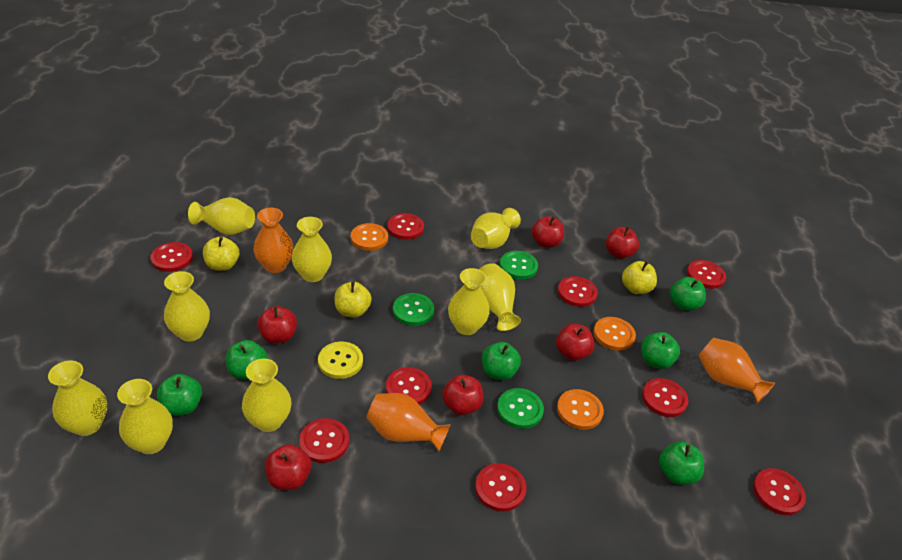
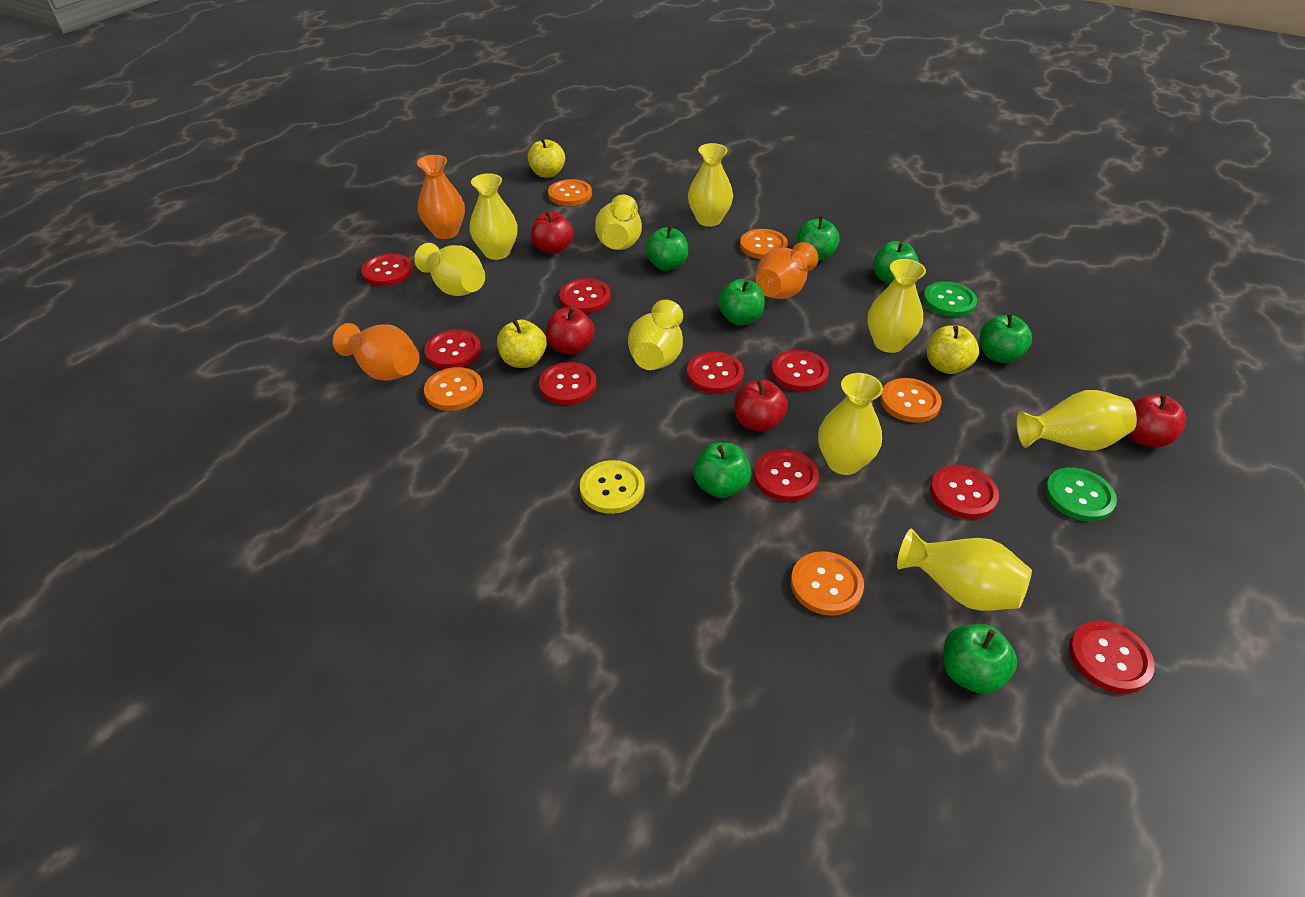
green apple: [157,374,202,416] [226,340,268,380] [482,342,521,380] [641,332,680,369] [659,441,704,485] [670,277,706,311] = 6 -> [645,225,688,271] [693,442,751,498] [718,279,765,325] [796,216,840,261] [873,241,919,285] [944,624,1017,694] [980,313,1032,363] = 7
green button: [393,293,434,326] [497,388,544,429] [500,251,538,279] = 3 -> [923,282,977,317] [1045,467,1117,522] = 2
orange button: [351,223,388,251] [557,389,604,430] [593,317,636,351] = 3 -> [424,367,483,411] [548,179,592,206] [740,229,788,259] [791,551,864,616] [880,378,942,423] = 5
red apple: [257,306,297,343] [265,444,312,490] [442,375,483,415] [532,216,564,248] [556,323,595,361] [606,226,639,259] = 6 -> [531,211,574,254] [546,307,595,355] [734,379,788,432] [1129,394,1186,447] = 4

